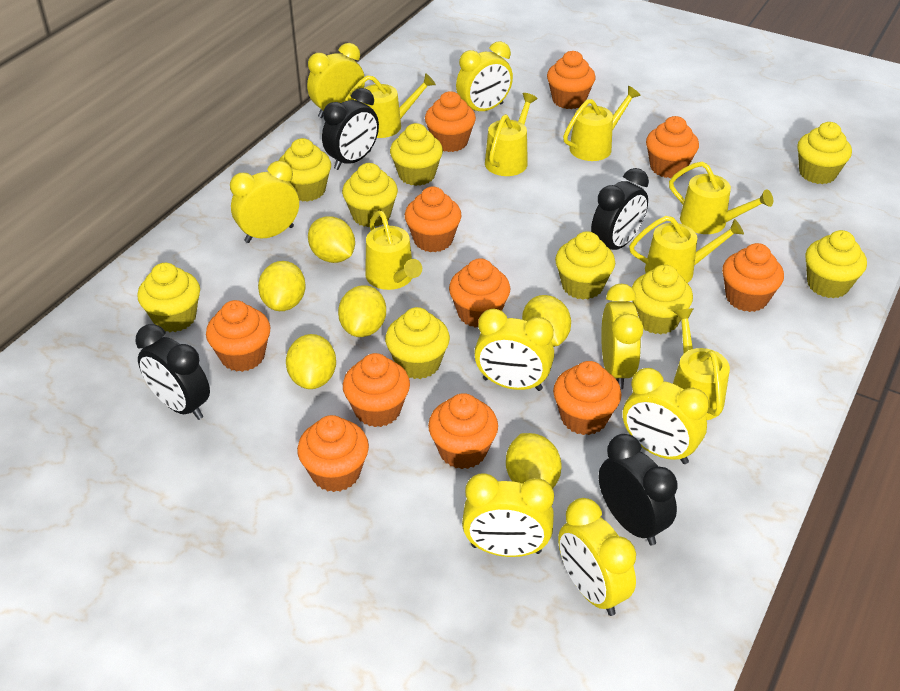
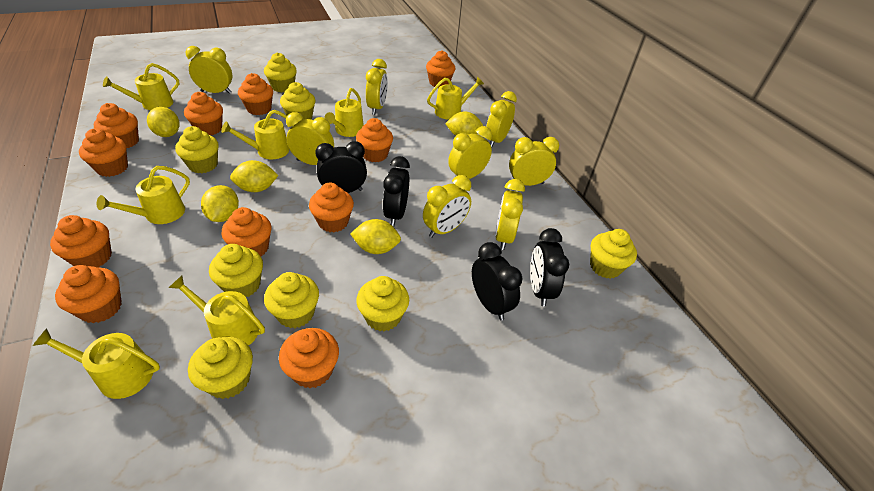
yellow cupcake: [137,263,200,332] [279,138,331,202] [342,163,398,227] [385,307,450,379] [390,123,443,186] [555,231,615,300] [632,265,693,334] [797,122,852,184] [805,230,867,298] = 9 -> [175,126,219,173] [188,336,253,399] [209,244,263,297] [264,52,297,93] [264,272,319,328] [280,82,315,120] [356,276,409,331] [590,229,637,279] = 8
yellow lemon: [258,261,306,311] [286,334,336,389] [308,216,355,263] [338,285,386,337] [506,433,561,489] [522,295,571,347] = 6 -> [147,107,180,137] [201,185,239,222] [230,160,279,192] [350,219,401,254] [445,111,483,136] = 5

